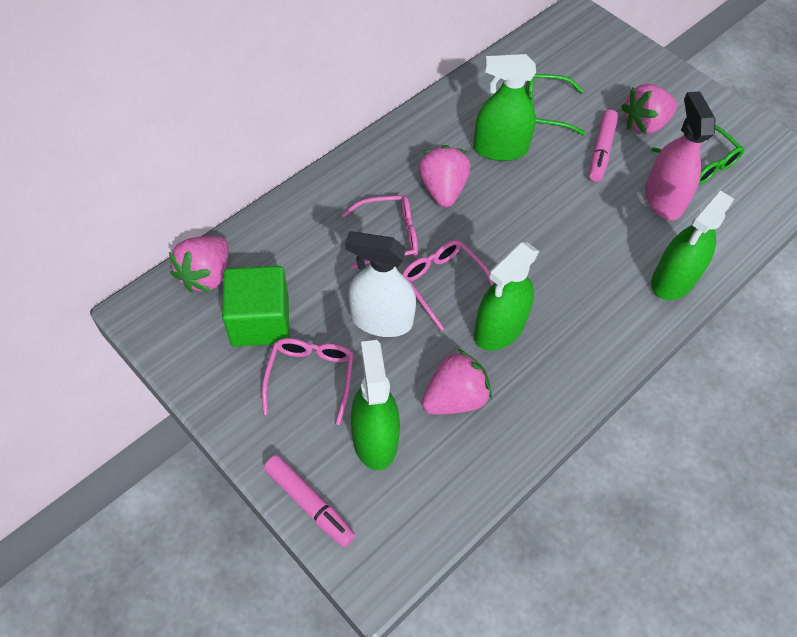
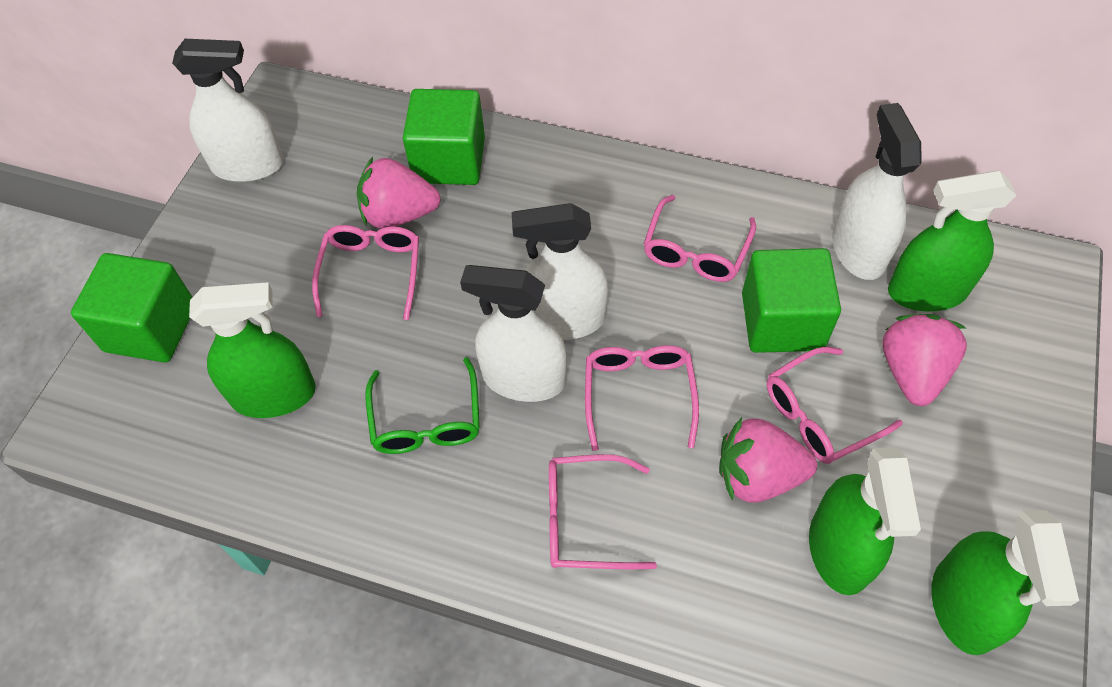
green cube: [222,266,289,347] = 1 -> [71,253,192,363] [403,89,485,185] [742,248,841,353] = 3
green glasses: [526,74,585,135] [651,125,744,185] = 2 -> [365,357,480,454] = 1
pink glasses: [262,338,353,425] [342,195,418,269] [402,240,494,331] = 3 -> [312,225,419,320] [549,454,657,569] [585,345,699,451] [644,195,756,282] [767,347,903,464] = 5
pink marker: [264,455,355,547] [589,110,618,182] = 2 -> none = 0
pink spray bottle: [645,91,715,220] = 1 -> none = 0
pink strawberry: [169,236,229,293] [418,145,470,208] [422,349,492,415] [621,84,677,134] = 4 -> [357,157,441,229] [719,417,817,503] [882,314,967,406] = 3
white spray bottle: [345,231,416,337] = 1 -> [172,39,284,182] [460,265,567,402] [512,203,608,340] [832,103,922,280] = 4

